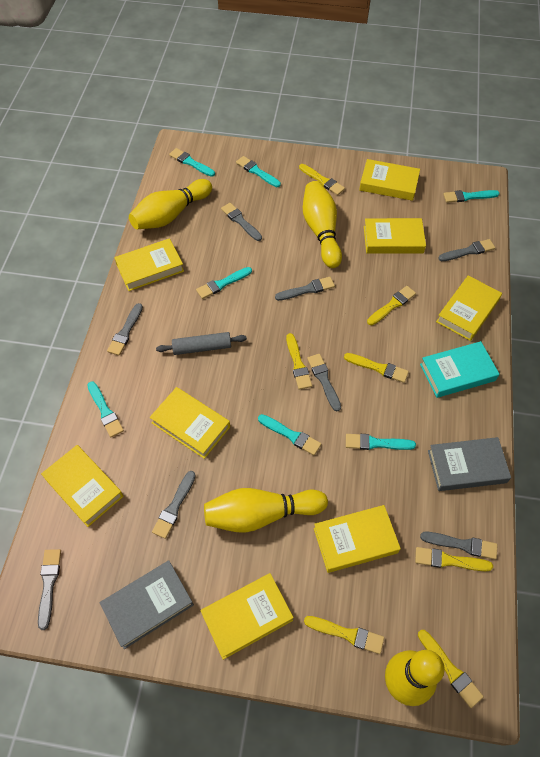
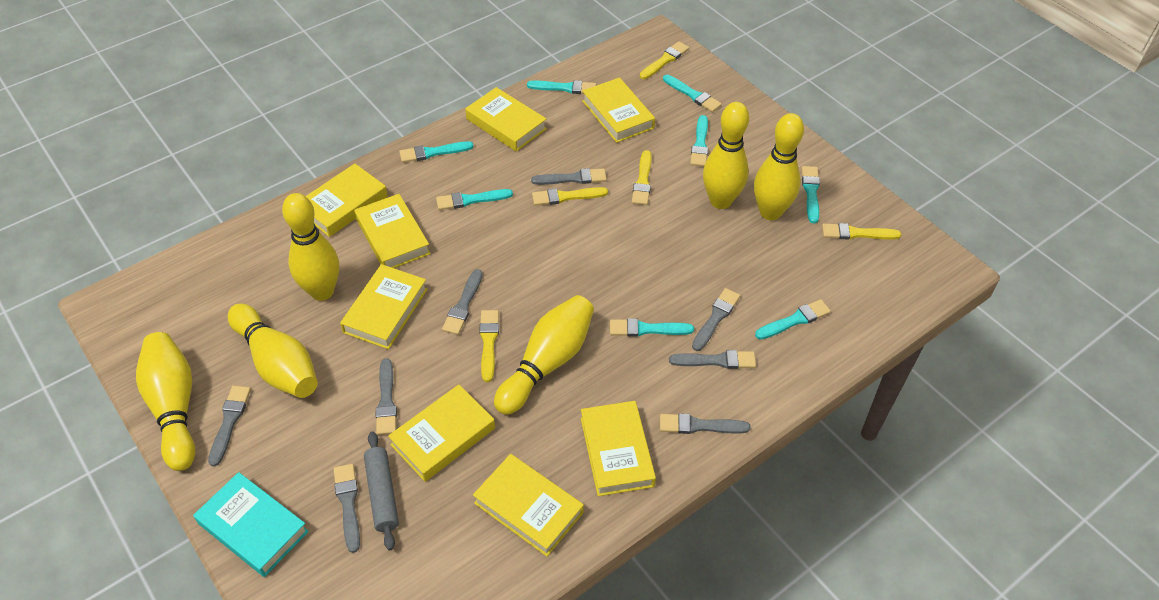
grey book: [100,561,194,649] [428,437,511,491] = 2 -> none = 0
turquoise brush: [87,381,124,437] [169,148,215,177] [196,267,252,299] [236,156,281,187] [258,414,321,455] [346,434,416,450] [443,190,500,203] = 7 -> [399,141,473,163] [436,189,513,210] [527,80,596,94] [610,318,694,337] [663,75,722,112] [690,115,708,167] [755,299,831,340] [802,166,820,223] = 8
yellow bowling pin: [129,179,212,229] [204,488,328,533] [303,181,342,268] [385,650,445,706] = 4 -> [136,332,196,471] [228,304,318,398] [282,193,339,301] [494,295,594,415] [703,102,749,209] [754,113,804,220] = 6
yellow brush: [286,333,312,390] [299,164,345,195] [304,616,384,654] [344,353,409,383] [367,286,416,325] [415,547,493,571] [418,630,484,708] = 7 -> [479,310,499,382] [532,187,608,206] [632,150,652,205] [640,41,689,79] [822,223,901,239] = 5

